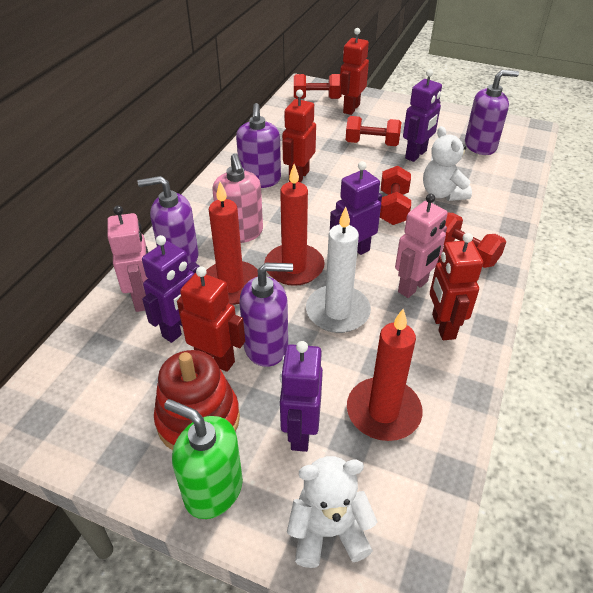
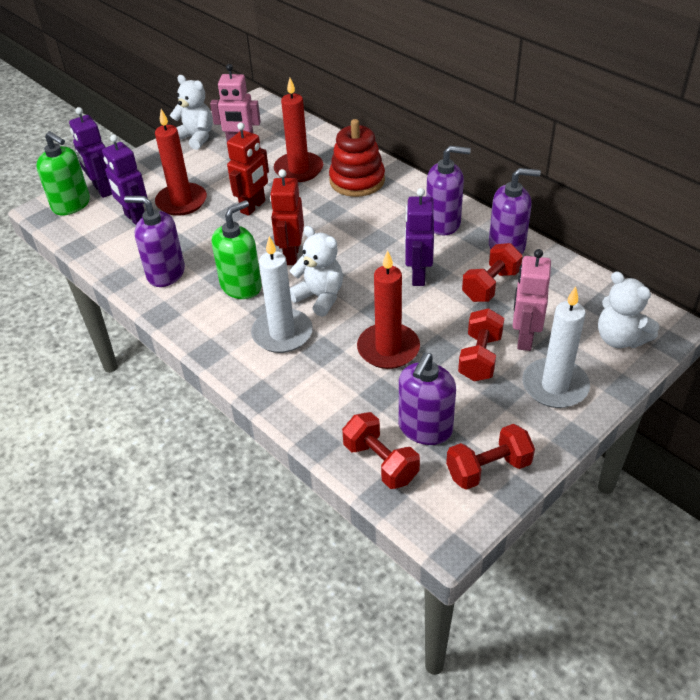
green soap dispenser: [164,399,243,519] = 1 -> [36,131,90,216] [212,200,262,299] = 2
pink soap dispenser: [212,153,263,243] = 1 -> none = 0
purple robot: [142,235,200,343] [280,341,323,452] [330,161,382,255] [403,69,442,162] = 4 -> [69,107,112,198] [102,135,148,225] [405,188,434,286] = 3
red robot: [177,266,245,372] [282,90,316,183] [339,28,369,115] [430,233,483,340] = 4 -> [227,123,269,216] [270,169,304,265] = 2
white candle: [306,207,371,333] = 1 -> [251,236,313,353] [522,286,590,408] = 2
white teddy bear: [287,456,377,568] [423,126,472,201] = 2 -> [170,75,213,150] [290,226,343,317] [598,271,659,348] = 3

